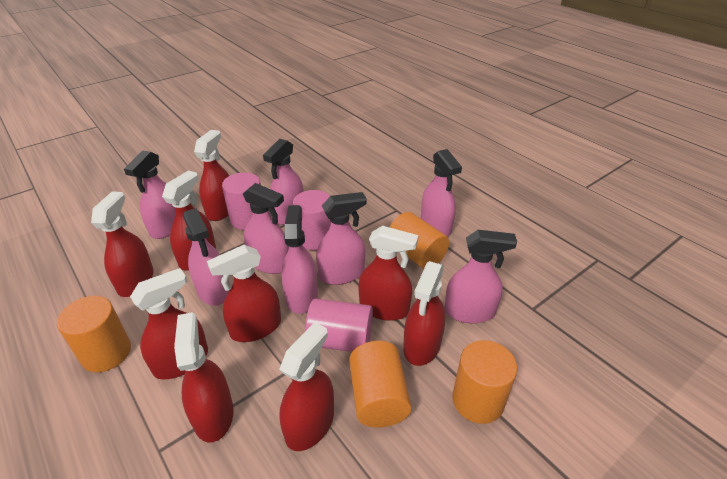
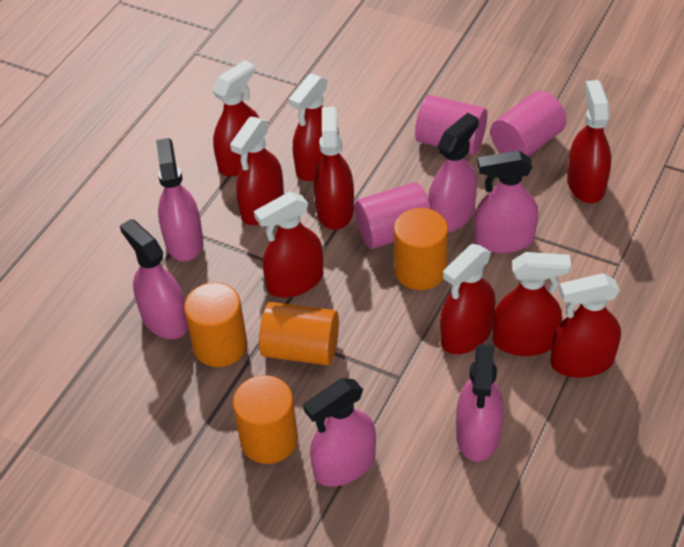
pink spray bottle: [124,150,175,239] [183,208,230,306] [243,183,289,274] [263,139,304,225] [281,205,318,314] [316,192,366,285] [421,149,462,236] [444,230,517,323] = 8 -> [120,219,188,339] [156,138,203,261] [303,378,376,487] [428,113,479,233] [456,344,504,462] [475,150,538,253] = 6

